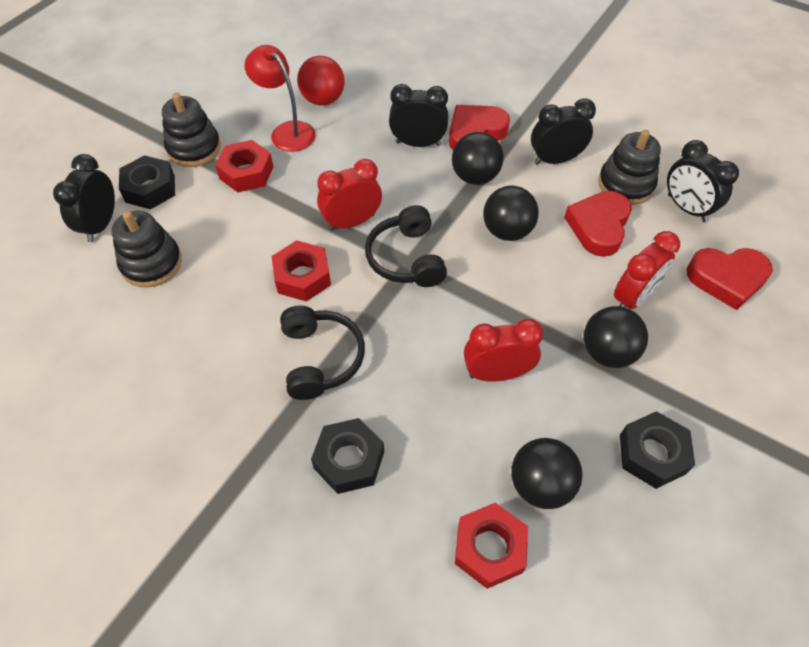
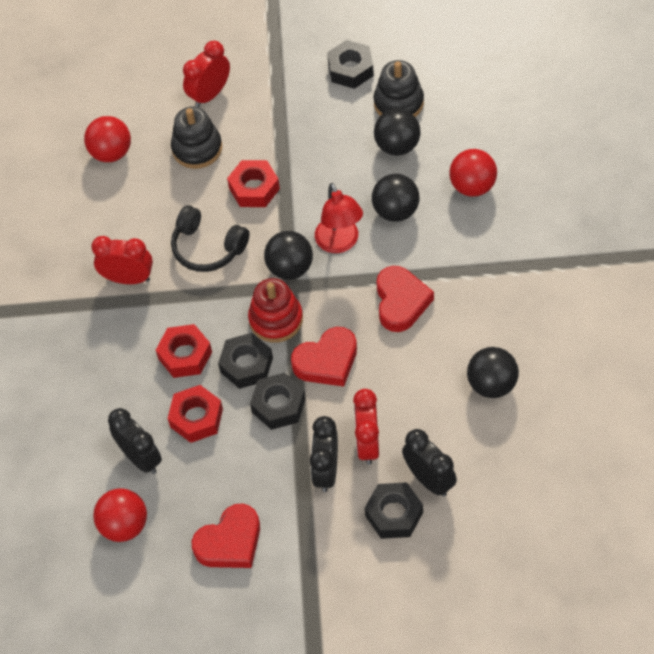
black clock: [53,154,115,242] [389,84,448,147] [531,98,596,165] [667,140,739,222] = 4 -> [108,408,162,474] [310,416,338,492] [402,429,457,497] = 3
black headphones: [280,305,365,400] [365,205,447,287] = 2 -> [171,205,250,272] = 1
black nut: [119,155,175,209] [311,418,384,494] [620,411,695,489] = 3 -> [218,333,273,389] [250,373,305,430] [327,40,374,89] [365,482,423,539] = 4
black stacking toy: [111,211,182,287] [162,93,221,167] [598,130,661,205] = 3 -> [171,107,222,169] [374,60,424,117] = 2
red ball: [297,55,345,106] = 1 -> [84,116,131,162] [93,488,147,542] [450,149,497,197] = 3
red stacking toy: none = 0 -> [248,278,303,343] = 1

